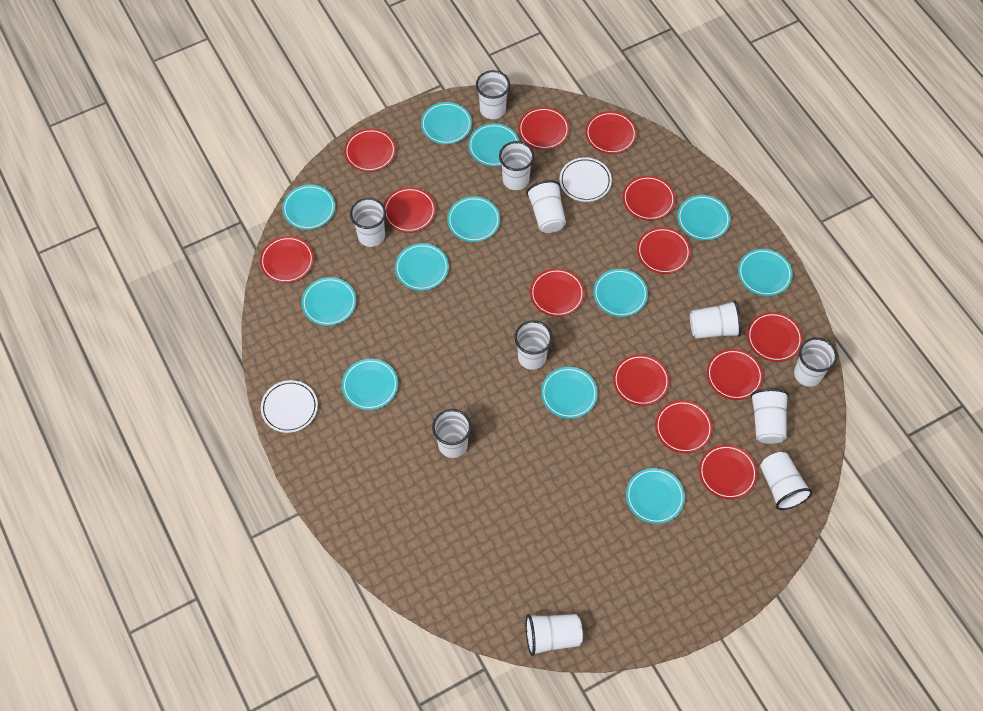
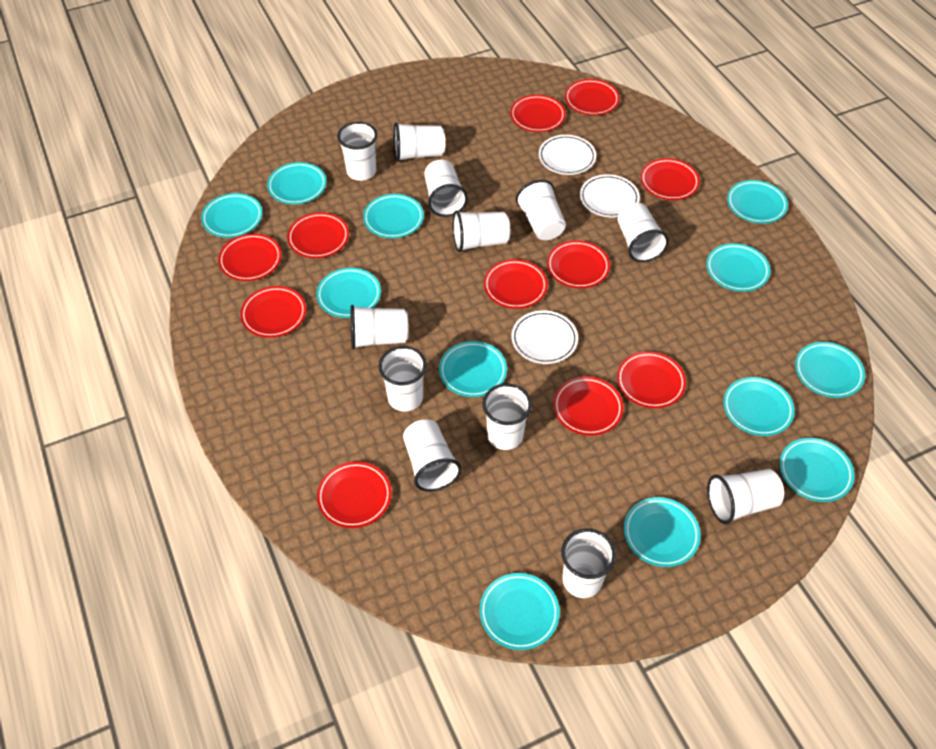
red plate: [260,236,314,283] [344,128,396,172] [384,187,436,233] [518,107,570,150] [530,268,585,317] [585,111,637,154] [613,354,670,406] [623,176,675,221] [637,227,691,274] [655,400,713,453] [699,445,758,499] [707,349,763,400] [747,312,803,362] = 13 -> [218,234,282,281] [240,286,306,338] [287,212,349,258] [317,462,392,528] [484,259,548,309] [510,95,566,132] [547,240,610,288] [553,377,623,436] [565,79,620,115] [617,351,686,408] [641,158,700,200] = 11
white cup: [350,198,386,247] [432,409,471,458] [476,70,510,119] [499,141,534,190] [514,320,552,370] [526,180,566,233] [526,614,583,656] [690,300,741,339] [750,388,789,444] [760,452,812,510] [794,337,837,387] = 11 -> [337,122,377,181] [351,305,409,349] [378,346,427,411] [394,122,445,162] [403,420,462,492] [424,160,468,217] [453,210,510,252] [482,384,532,450] [516,180,566,240] [561,529,616,598] [618,203,669,262] [707,469,784,524] = 12
white plate: [261,380,318,433] [560,157,612,202] = 2 -> [512,311,578,364] [539,135,596,175] [580,174,640,217] = 3

